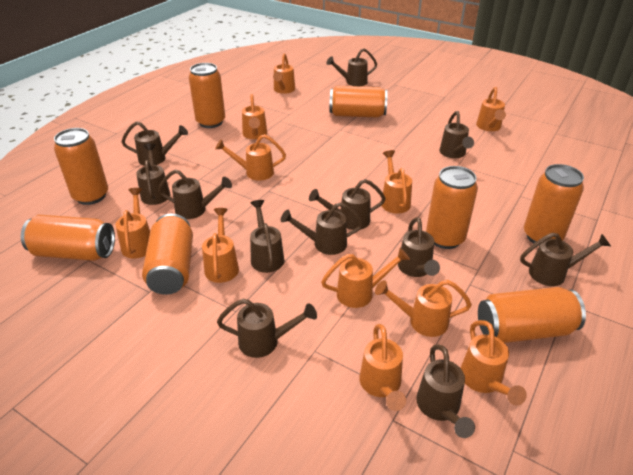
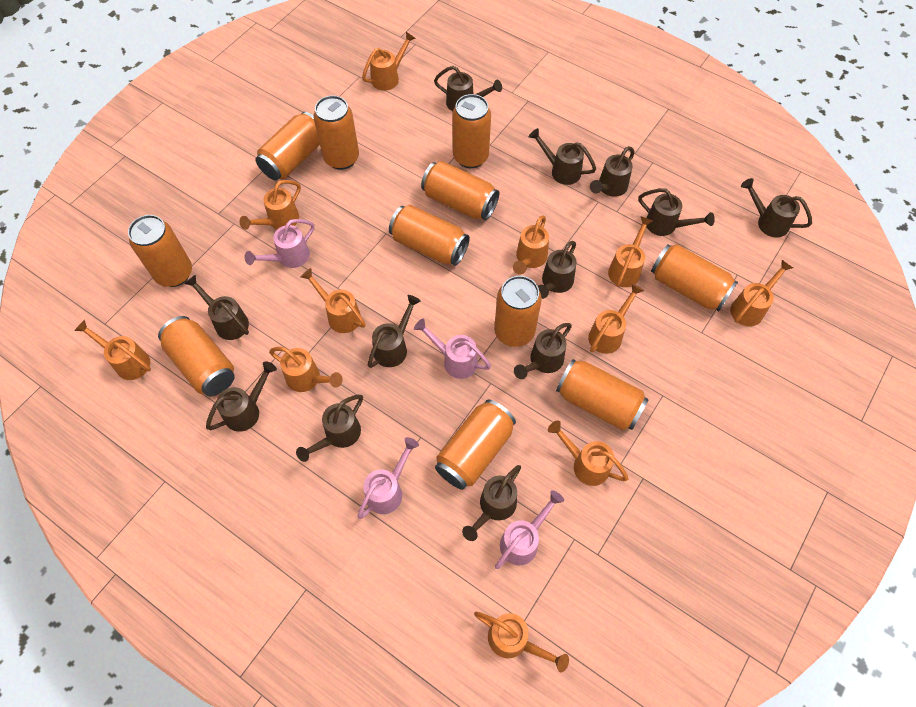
orange can: [21,215,115,261] [54,128,108,205] [142,214,193,295] [189,63,225,128] [329,86,388,118] [426,166,478,249] [478,287,586,343] [524,164,584,243] = 8 -> [128,215,192,287] [158,316,235,396] [255,112,320,181] [314,95,359,170] [389,205,470,266] [421,161,499,220] [435,400,516,490] [452,94,491,168] [494,276,542,347] [556,359,649,430] [651,244,738,312] = 11
pink watering can: none = 0 -> [245,219,315,268] [357,437,419,519] [414,318,491,379] [495,490,564,569] = 4

